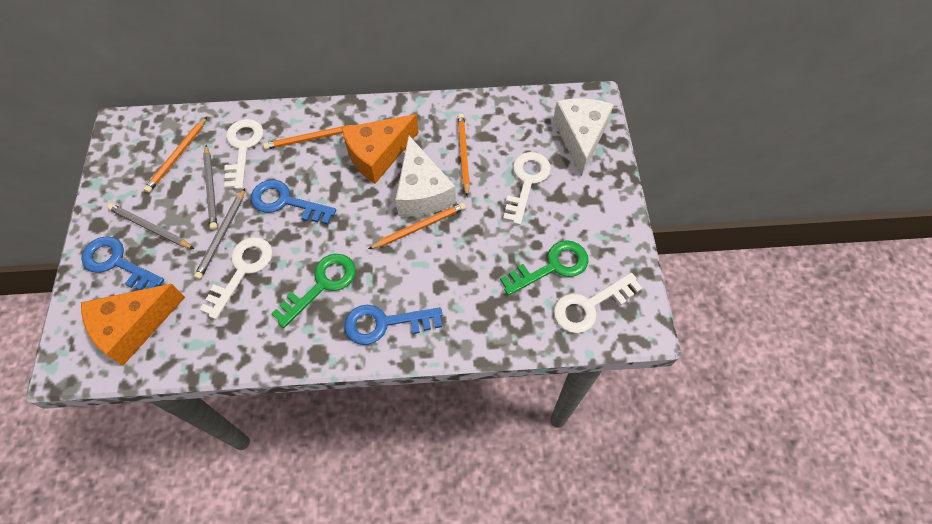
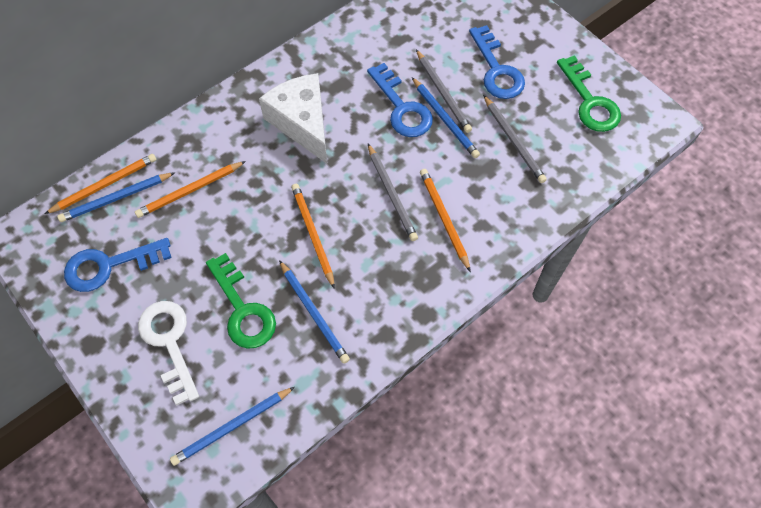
blue pencil: none = 0 -> [57,172,175,222] [170,387,295,466] [279,260,350,364] [412,77,480,158] = 4
orange cheese: [81,284,185,366] [341,114,419,184] = 2 -> none = 0
white cheese: [395,136,456,217] [553,98,614,177] = 2 -> [259,73,327,164] = 1
white key: [200,237,273,319] [224,119,263,189] [503,152,551,225] [554,273,642,333] = 4 -> [138,301,199,405] = 1

